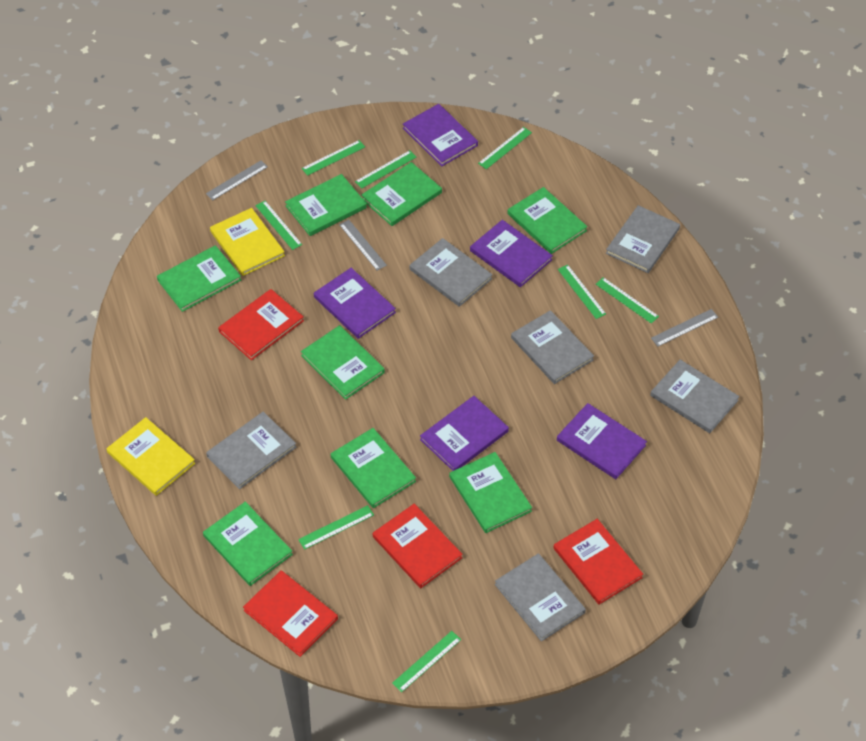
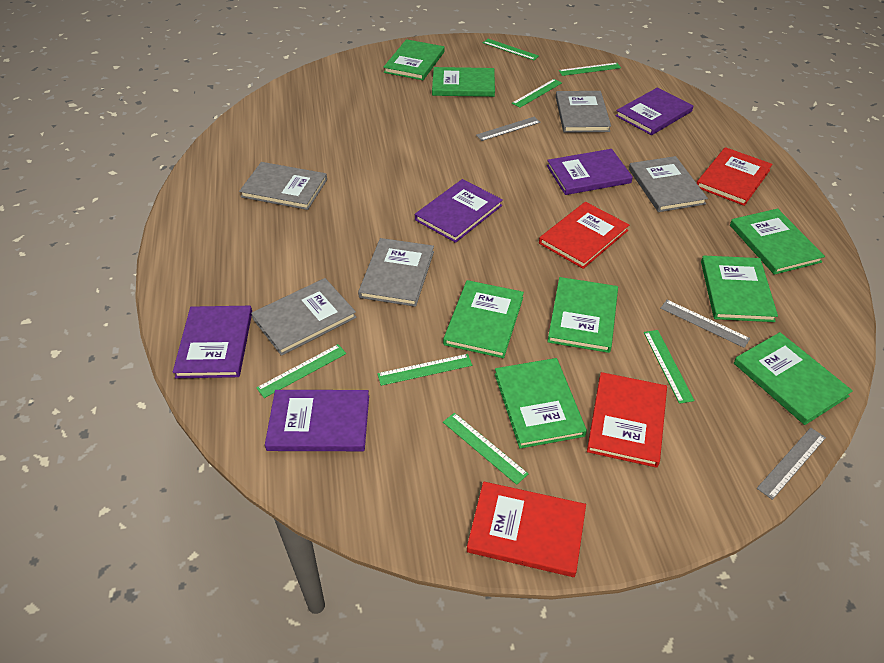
green ruler: [255,201,302,250] [298,505,374,550] [302,140,365,176] [355,150,416,189] [392,631,461,692] [478,127,532,169] [558,265,606,319] [596,277,659,324] = 8 -> [256,344,346,398] [377,354,472,386] [443,413,528,485] [483,39,539,60] [512,79,562,108] [559,63,621,76] [644,330,695,404] = 7
grey book: [206,412,296,489] [410,238,493,307] [495,553,586,642] [511,310,594,384] [606,205,680,273] [650,360,740,433] = 6 -> [239,162,327,210] [251,278,357,356] [358,238,434,307] [556,91,611,133] [629,156,708,212] = 5
yellow book: [106,417,195,496] [210,208,285,276] = 2 -> none = 0

